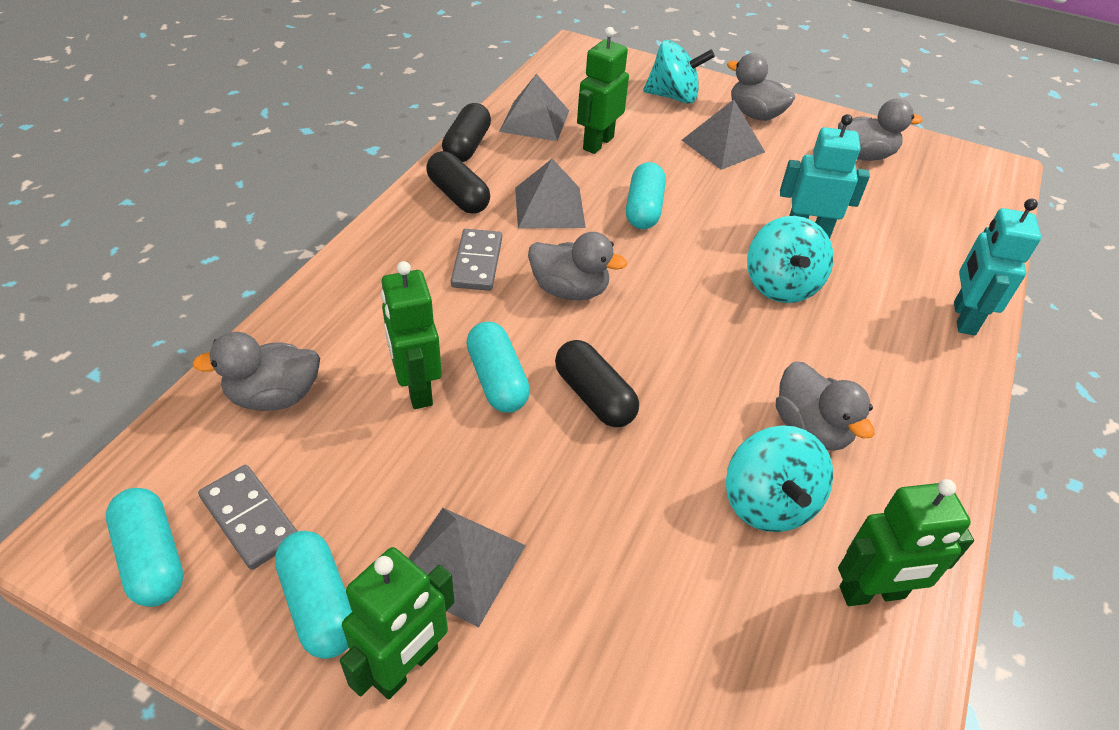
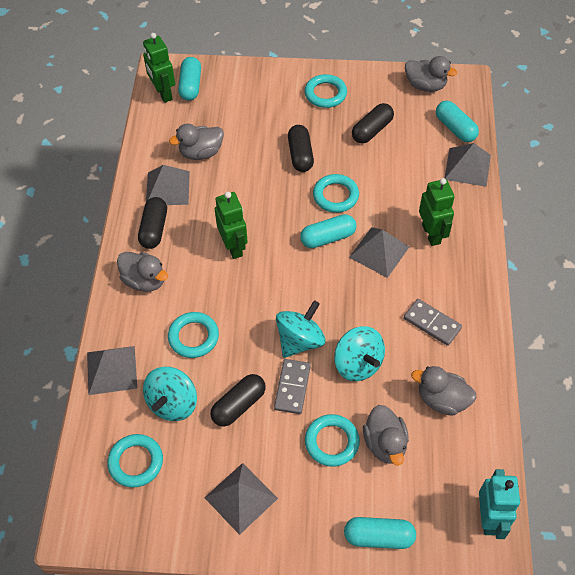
black capsule: [426,151,490,214] [442,103,491,162] [555,340,639,427] = 3 -> [138,197,167,249] [211,374,266,427] [288,125,314,172] [352,103,394,144] = 4
green robot: [340,547,455,700] [381,261,442,409] [577,27,629,154] [838,479,974,606] = 4 -> [143,33,175,103] [215,192,248,259] [419,178,455,246] = 3
grey pyramid: [408,508,526,627] [499,74,569,141] [515,159,586,229] [682,100,765,170] = 4 -> [87,346,137,395] [146,165,190,205] [204,463,278,535] [349,227,409,278] [445,143,491,187] = 5
turquoise ring: none = 0 -> [107,434,163,488] [168,312,219,358] [305,74,347,108] [305,414,360,467] [313,174,359,213] = 5
turquoise robot: [780,114,870,239] [954,198,1041,335] = 2 -> [479,469,520,539] = 1

